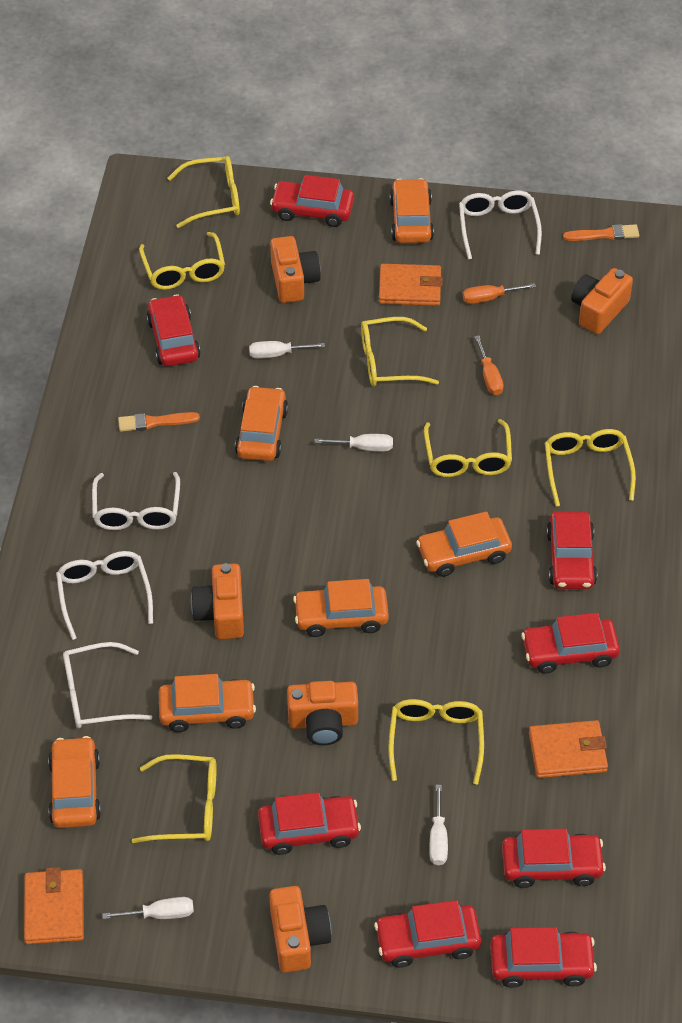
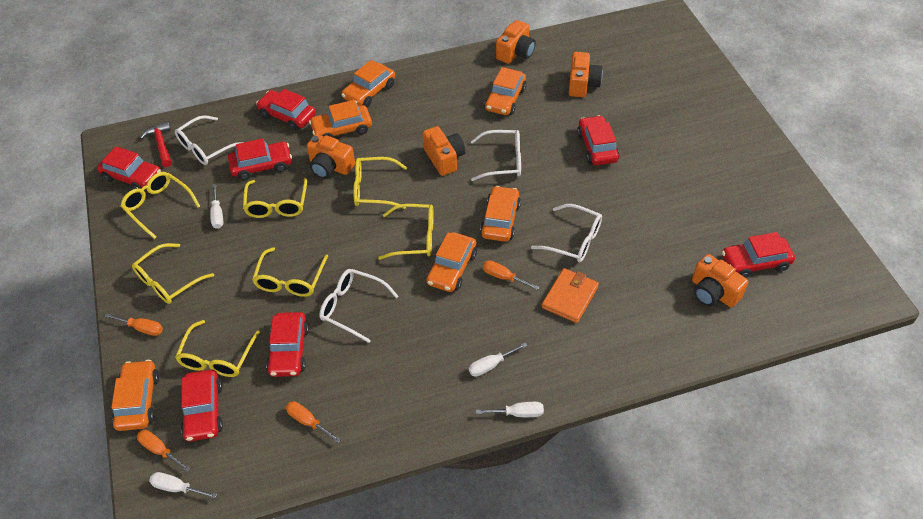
orange brush: [118,412,200,432] [563,224,639,241] = 2 -> none = 0
orange screwdriver: [463,283,536,304] [474,335,504,395] = 2 -> [104,313,163,336] [137,430,191,472] [286,401,341,443] [483,261,539,290] = 4
orange wallet: [24,867,84,944] [379,264,443,306] [529,720,608,778] = 3 -> [542,268,599,323] = 1
red car: [146,294,201,366] [258,792,361,855] [270,175,354,227] [374,900,481,968] [490,927,597,988] [502,829,606,888] [521,613,620,674] [546,511,597,589] = 8 -> [97,146,161,189] [181,370,223,441] [228,138,292,180] [256,89,316,131] [266,312,309,377] [577,115,619,165] [722,232,795,278] = 7
red hammer: none = 0 -> [140,121,172,167] = 1

